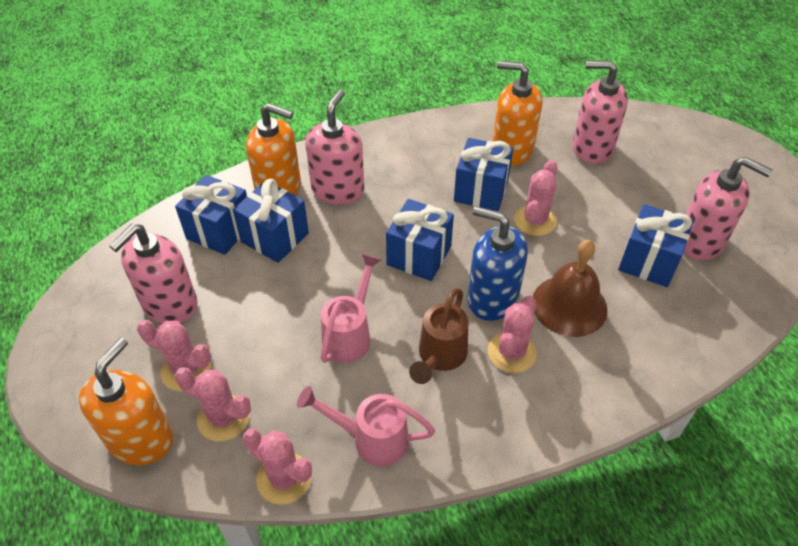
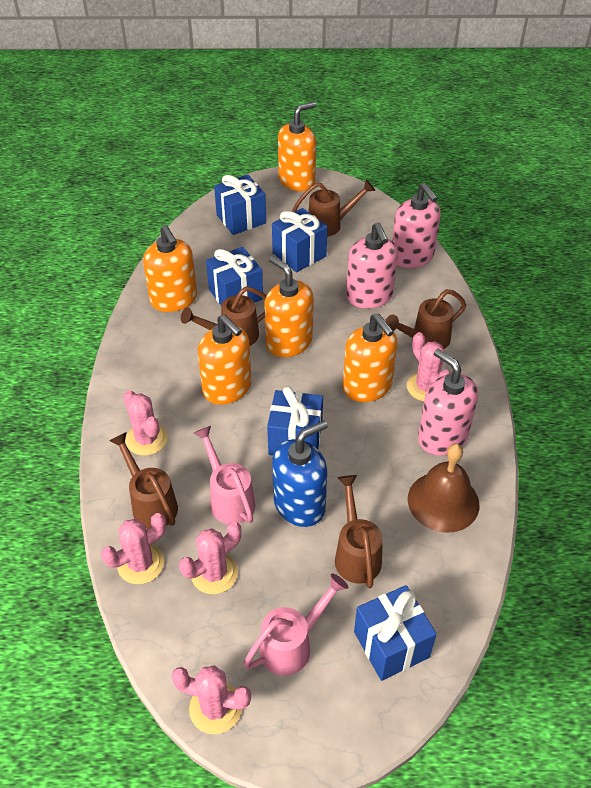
brown watering can: [409,288,468,384] = 1 -> [110,432,178,529] [181,286,267,346] [292,179,375,237] [335,475,383,588] [385,289,466,349] = 5
orange soap dispenser: [79,338,173,465] [246,103,301,196] [492,61,542,166] = 3 -> [143,225,197,312] [198,314,252,405] [264,256,313,357] [278,102,316,191] [343,313,397,402] = 5
pink soap dispenser: [109,224,198,324] [305,90,364,205] [572,61,628,164] [684,157,773,260] = 4 -> [346,222,398,309] [392,183,441,268] [418,349,478,455] = 3

